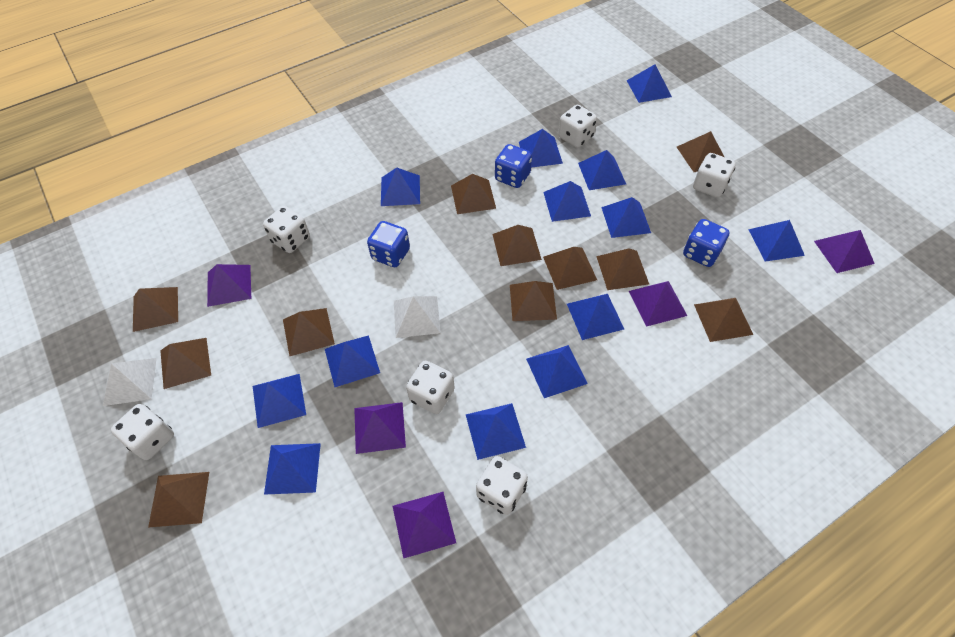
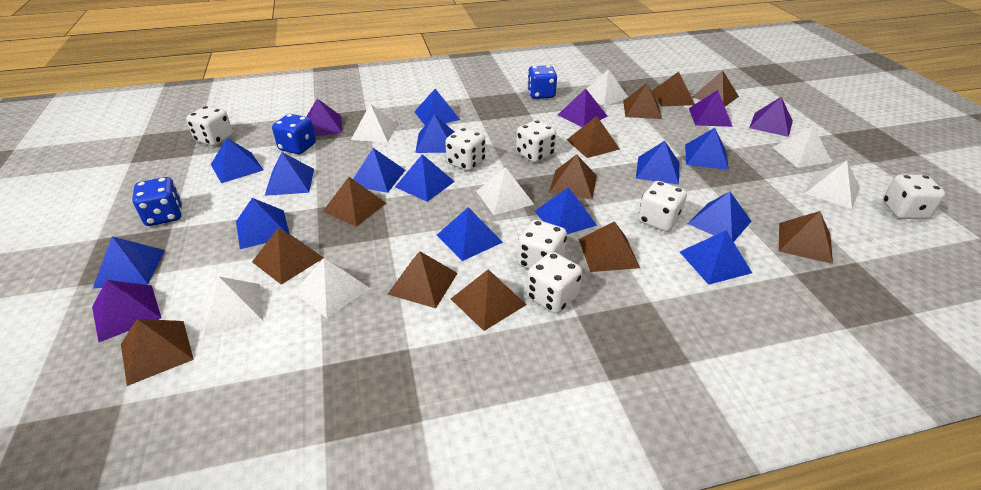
blue pyramid: [253,374,306,428] [264,443,321,495] [325,335,380,387] [381,168,420,206] [466,403,526,460] [519,129,563,168] [526,345,588,398] [543,181,591,222] [567,294,624,340] [578,150,626,190] [601,197,651,238] [627,64,672,103] [748,220,805,262] = 13 -> [93,236,165,289] [211,138,263,183] [236,198,289,249] [265,152,314,196] [353,148,405,193] [395,154,455,202] [414,89,460,125] [415,114,454,153] [437,207,503,261] [535,187,597,234] [636,141,679,185] [680,230,752,285] [685,128,729,170] [688,192,751,242] = 14
brown pyramid: [133,287,178,332] [148,472,209,527] [160,338,211,389] [283,308,335,356] [451,174,496,214] [492,225,542,266] [510,281,557,321] [543,247,597,290] [596,248,649,290] [677,131,724,172] [694,298,753,342] = 11 -> [121,319,194,386] [252,228,324,285] [322,177,386,227] [387,251,458,308] [451,269,527,331] [549,154,597,199] [567,116,620,158] [579,221,640,272] [623,83,662,119] [652,72,695,106] [692,71,739,107] [779,211,833,264] = 12
white dice: [111,404,174,460] [263,206,310,253] [406,361,455,414] [476,456,528,515] [558,105,597,148] [693,153,736,198] = 6 -> [186,106,233,146] [445,128,486,171] [516,120,556,163] [518,220,567,269] [527,252,582,314] [638,181,687,232] [883,174,945,219] = 7
white pyramid: [103,358,157,406] [394,296,441,338] = 2 -> [203,276,263,336] [294,258,370,318] [351,104,397,142] [476,167,534,215] [587,69,628,106] [772,126,832,168] [804,161,860,209] = 7

